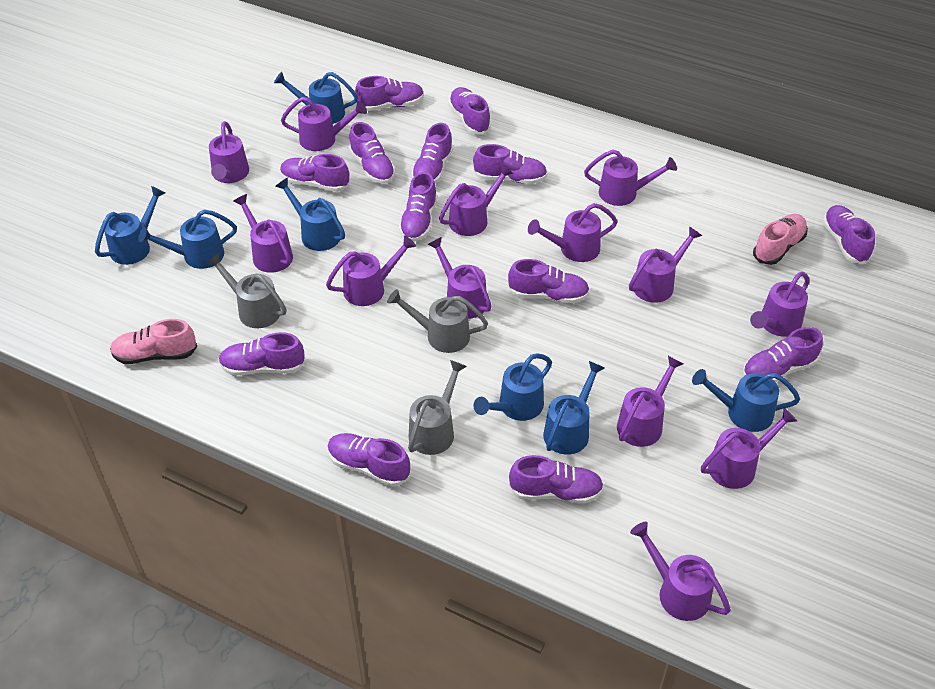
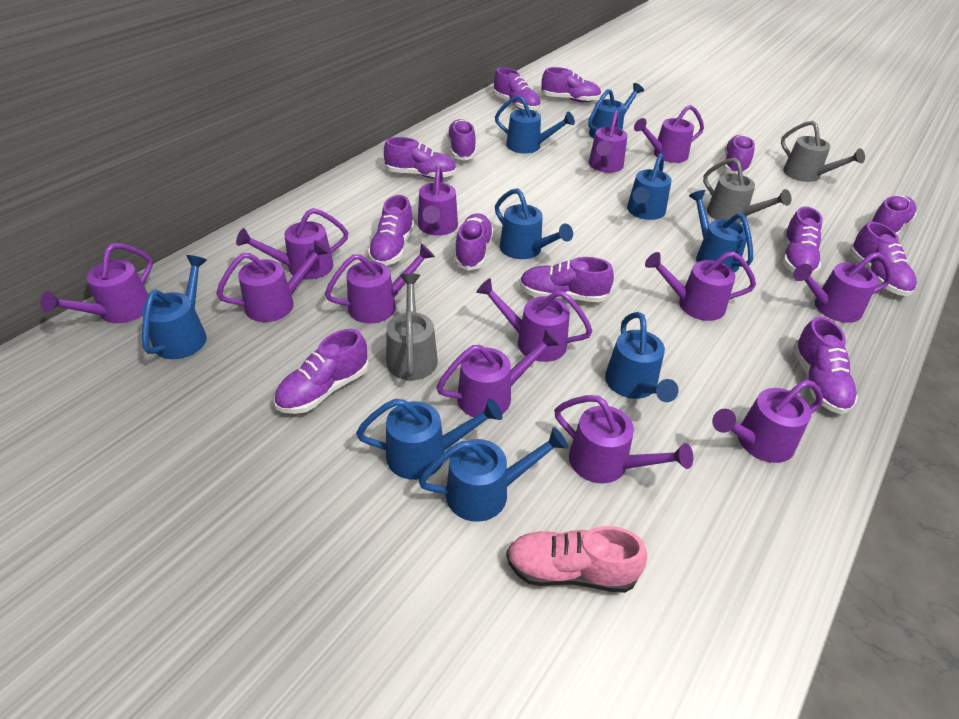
blue watering can: [95,186,165,265] [138,209,237,269] [274,72,358,124] [275,177,345,251] [473,353,552,421] [543,361,605,455] [692,369,800,432] = 7 -> [142,255,207,359] [356,399,502,480] [418,427,568,522] [495,95,575,153] [495,188,573,259] [588,83,644,139] [605,312,679,402] [627,153,672,220] [689,190,753,273] = 9
pink shoe: [110,319,197,364] [753,214,808,265] = 2 -> [506,526,647,593] = 1

